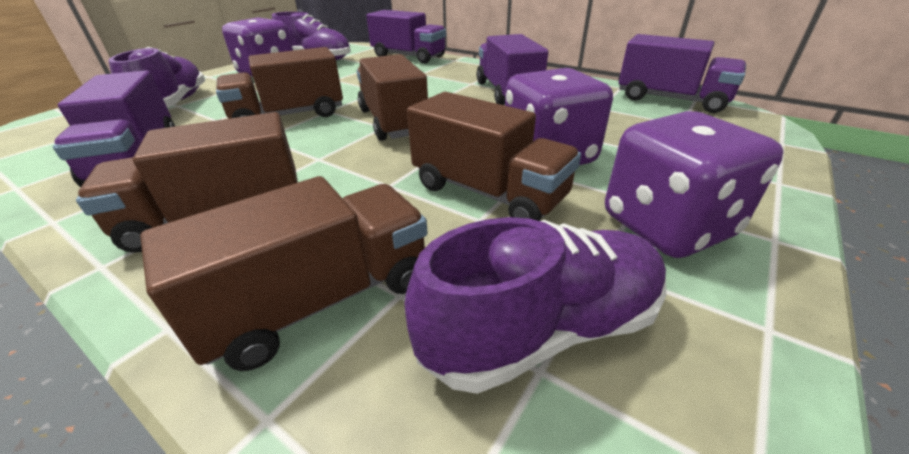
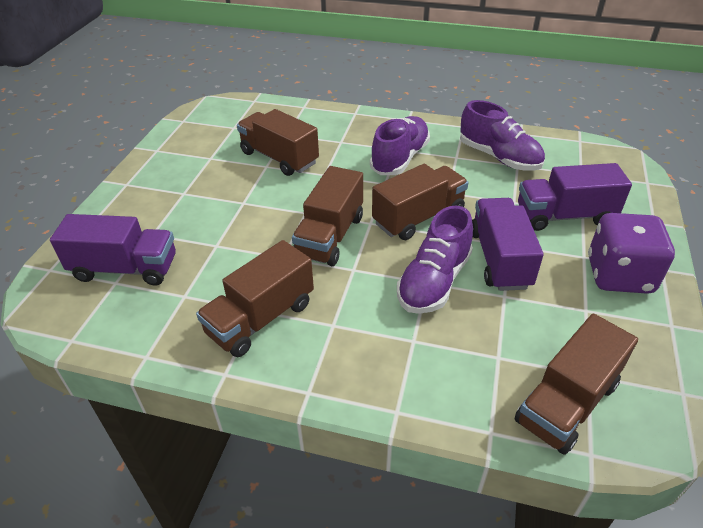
purple dice: [222,17,293,77] [505,68,613,165] [605,111,784,258] = 3 -> [588,213,675,294] = 1
purple truck: [53,70,175,187] [366,10,446,64] [477,34,548,105] [619,34,746,113] = 4 -> [50,214,176,286] [472,198,544,291] [518,163,632,231] = 3

